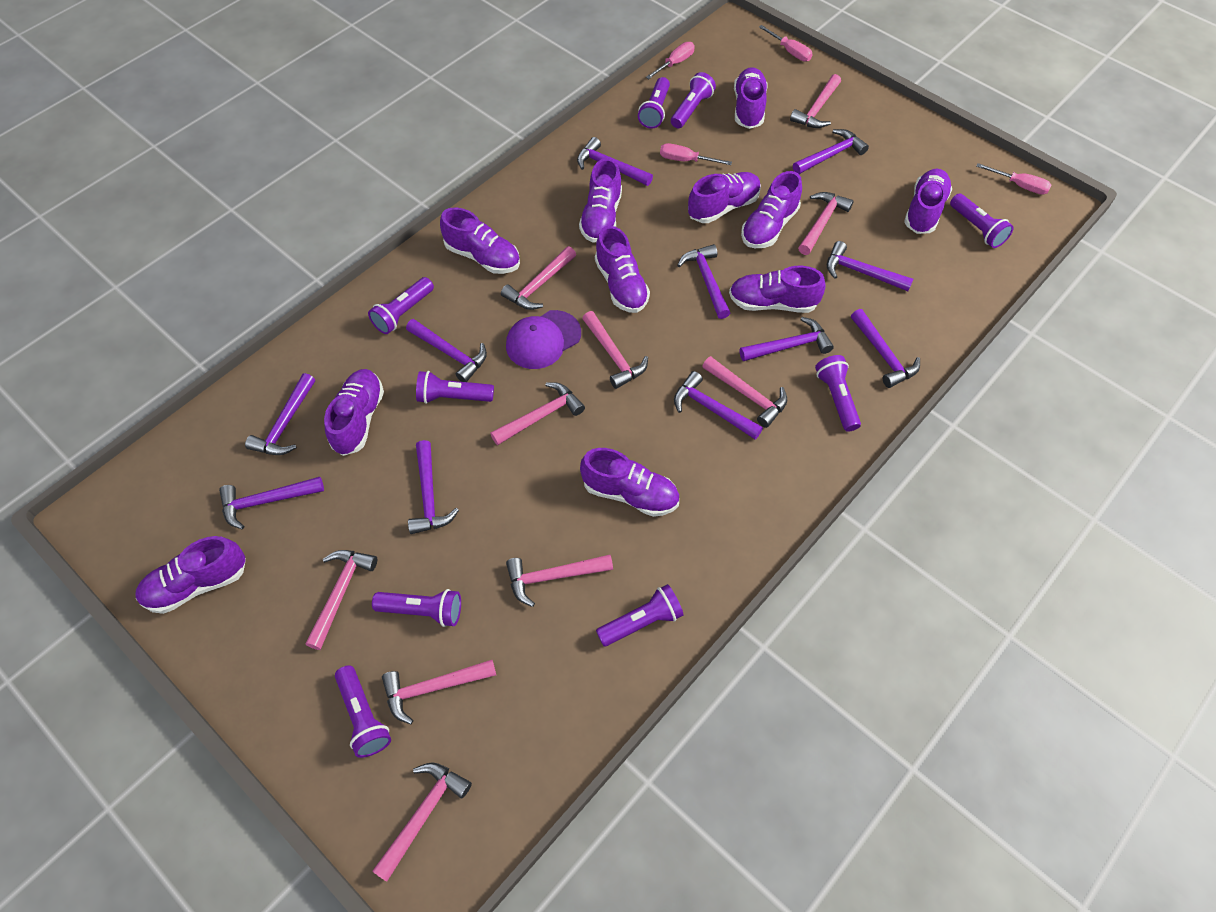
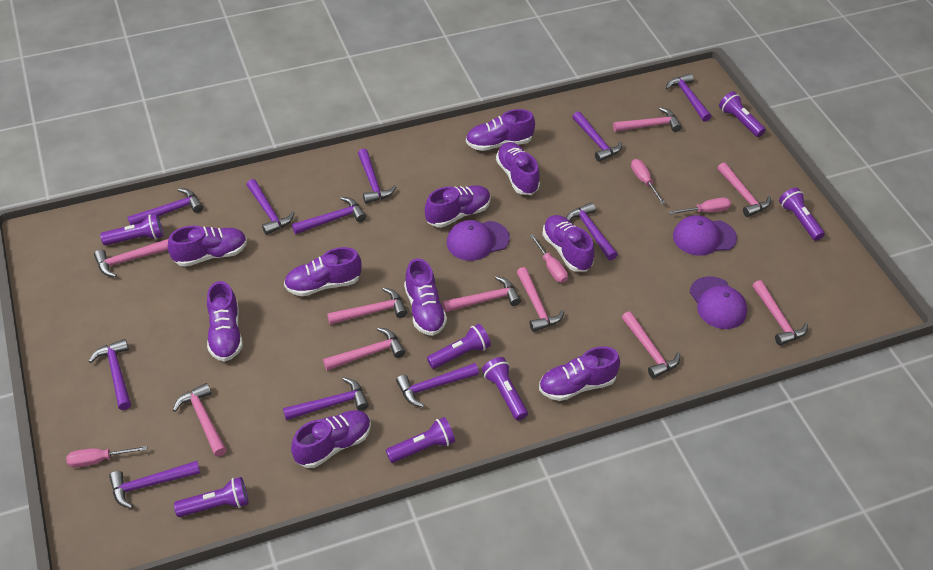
purple cap: [506,310,581,369] = 1 -> [447,220,510,261] [673,215,737,256] [690,276,747,329] = 3
purple flashlight: [335,665,391,758] [368,277,434,334] [372,589,461,627] [416,371,494,404] [596,584,684,646] [638,77,670,129] [671,72,716,128] [815,355,861,431] [950,193,1014,248] = 9 -> [100,214,163,245] [174,477,248,517] [386,417,455,463] [427,324,491,369] [482,357,528,421] [719,91,766,137] [779,188,825,241] = 7
purple shoe: [136,536,246,614] [324,369,384,456] [440,208,520,274] [579,158,622,243] [580,448,679,517] [595,226,650,313] [688,172,761,223] [729,266,826,313] [734,67,768,129] [741,171,802,248] [904,169,952,234] = 11 -> [168,226,247,267] [207,281,243,362] [284,247,361,297] [291,410,371,468] [404,258,447,336] [425,185,491,227] [466,109,535,151] [496,142,540,195] [539,347,620,401] [542,215,594,272] = 10

